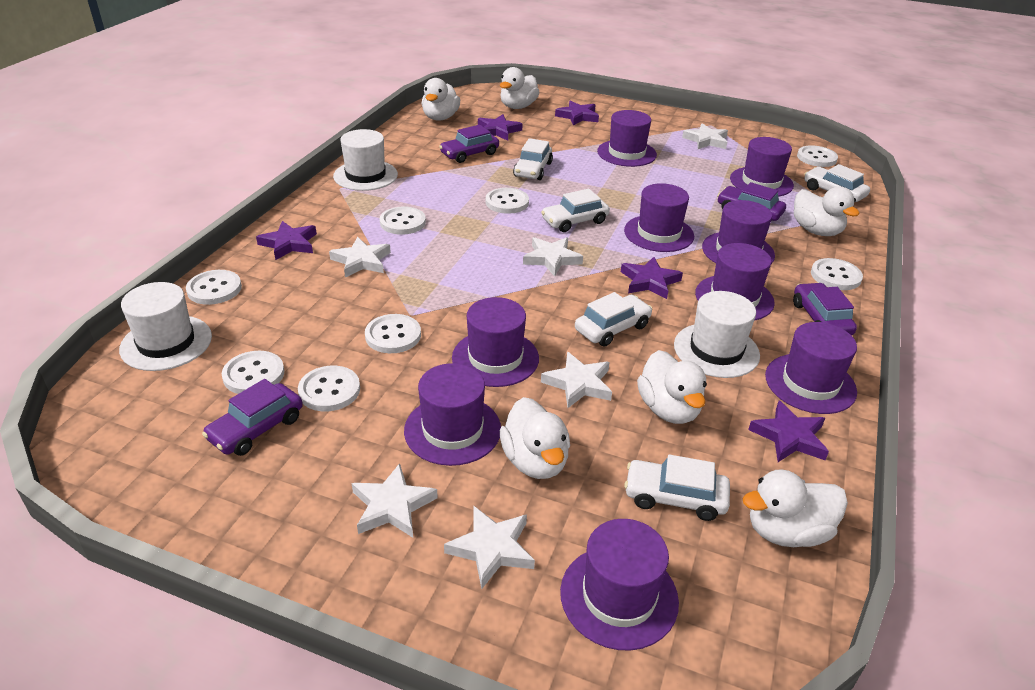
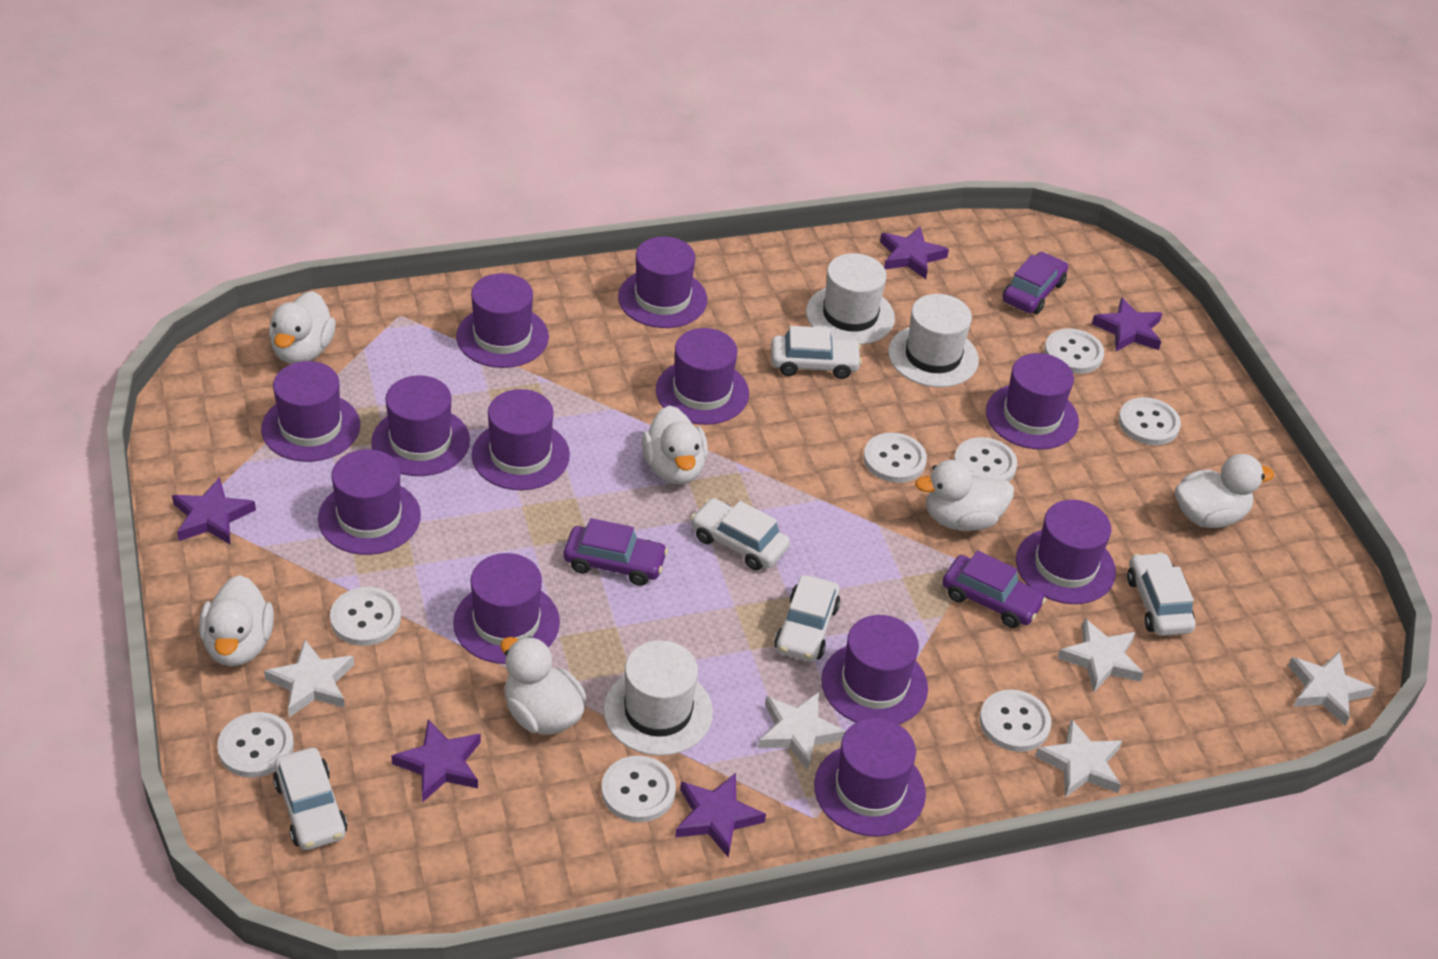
purple car: [202,379,303,456] [439,125,499,163] [717,182,786,221] [793,283,857,335] = 4 -> [564,518,668,586] [942,550,1046,628] [1002,252,1068,314] = 3
purple hat: [404,363,501,466] [452,297,539,387] [560,519,679,651] [597,110,657,167] [624,183,694,252] [695,243,775,321] [702,200,775,264] [730,137,794,197] [765,322,857,414] = 9 -> [261,361,360,462] [318,449,421,555] [371,375,470,476] [453,553,560,664] [456,273,549,368] [472,389,570,490] [618,237,708,328] [656,328,749,425] [814,718,926,837] [821,615,928,724] [986,353,1079,450] [1016,500,1116,604] = 12
white star: [329,237,391,278] [352,463,438,538] [444,505,535,589] [523,237,583,277] [541,352,612,408] [682,123,728,149] = 6 -> [264,640,354,717] [758,692,846,770] [1035,719,1122,798] [1058,618,1144,692] [1288,651,1375,726] = 5

